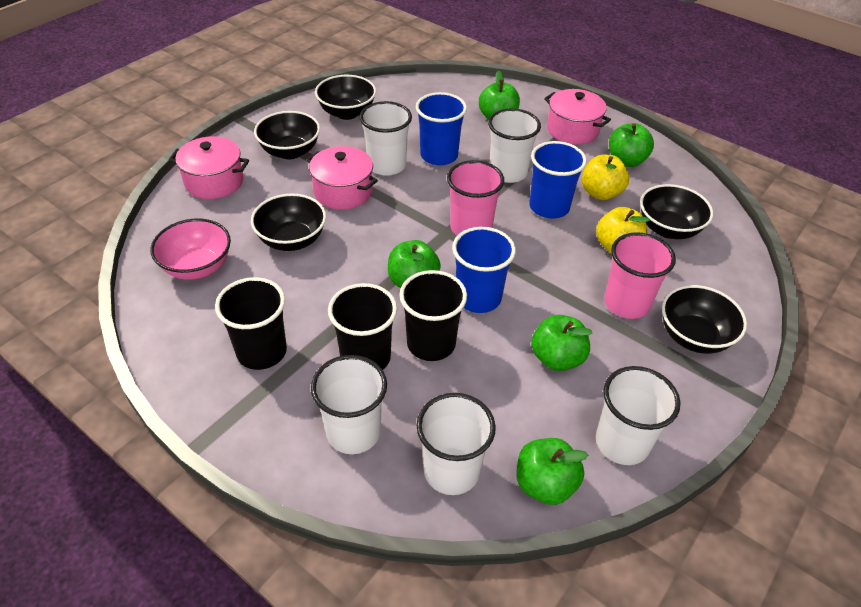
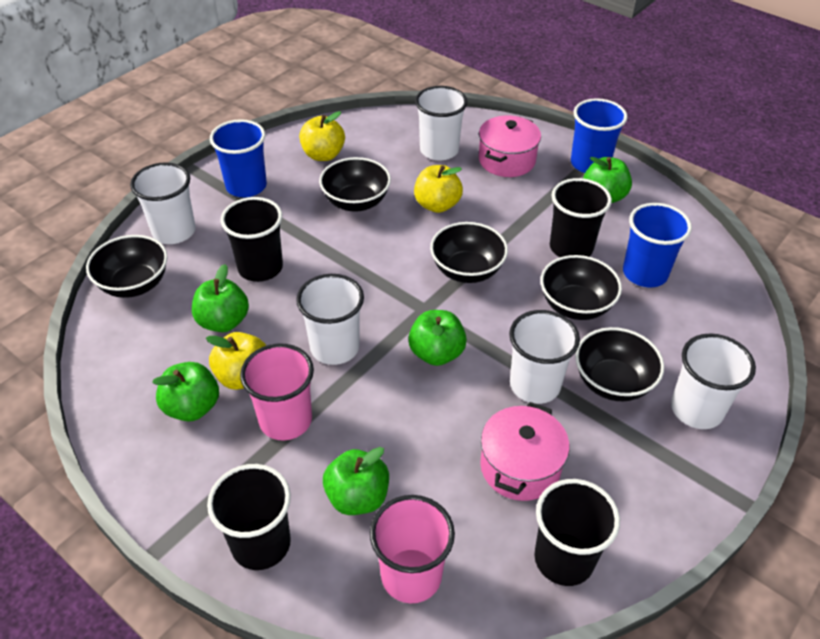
black cup: [215,277,287,370] [328,283,397,370] [399,270,467,361] = 3 -> [207,464,291,570] [220,197,283,282] [534,479,620,586] [550,178,612,257] = 4
pink bowl: [150,218,231,280] = 1 -> none = 0
pink pot: [169,136,249,199] [306,146,378,210] [544,89,611,145] = 3 -> [479,115,541,177] [480,402,569,501] = 2
yellow apple: [582,155,629,200] [596,207,650,254] = 2 -> [206,332,266,390] [299,111,345,161] [414,165,463,213] = 3

